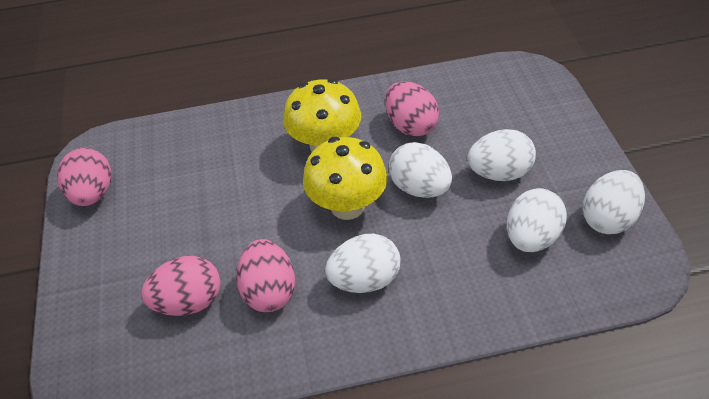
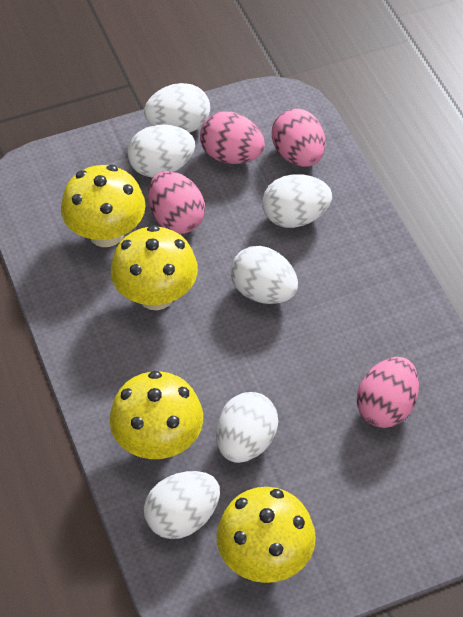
white egg: [325,234,400,293] [389,142,452,198] [467,129,536,181] [507,188,567,252] [583,170,645,234] = 5 -> [127,125,195,177] [144,83,210,133] [144,471,220,539] [216,392,278,463] [230,246,298,304] [262,174,332,228] = 6
yellow mushroom: [283,79,361,152] [303,137,387,220] = 2 -> [61,165,146,247] [110,371,203,459] [111,225,198,310] [216,487,316,583] = 4

